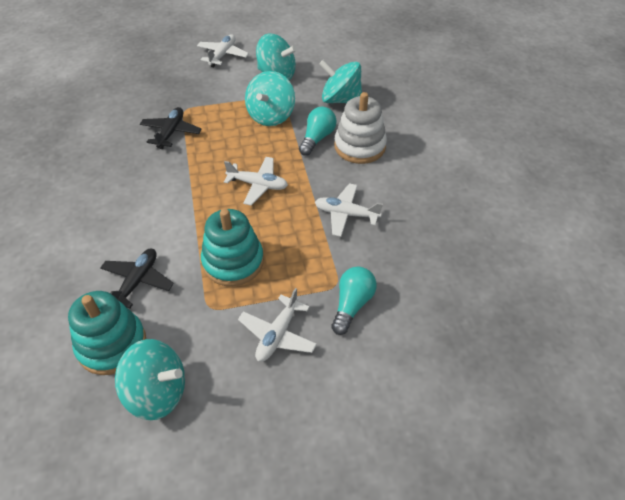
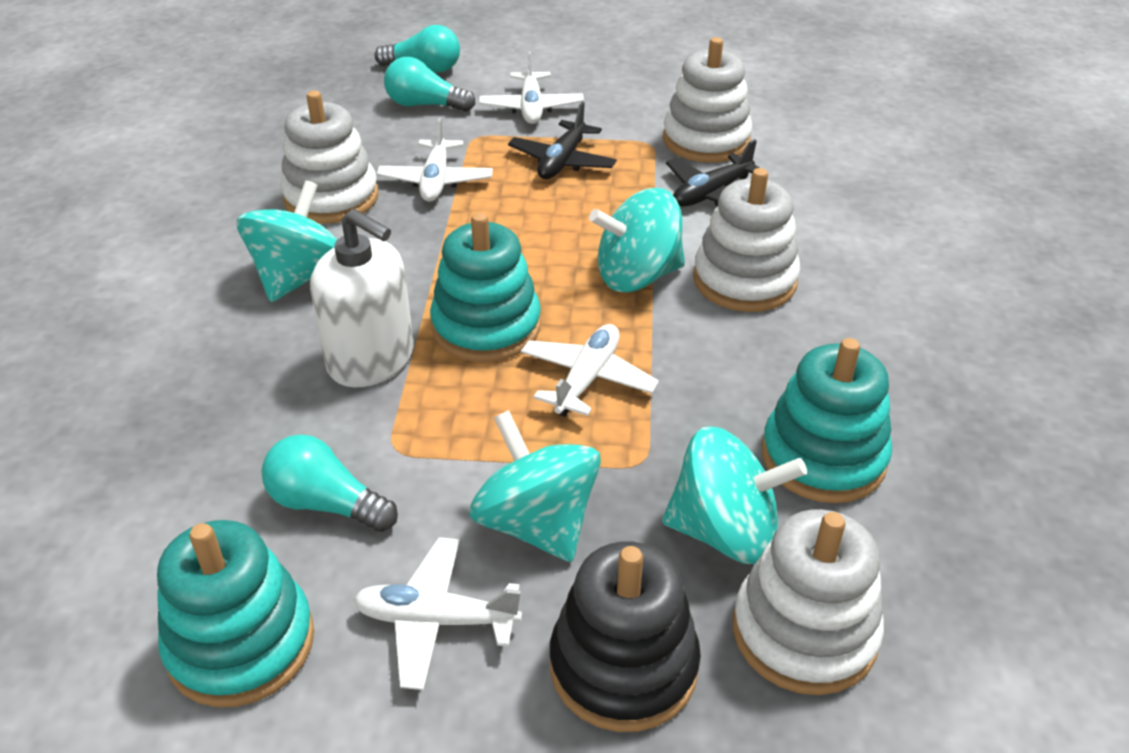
black stacking toy: none = 0 -> [550,542,701,732] = 1
turquoise light bulb: [299,107,337,156] [331,266,377,335] = 2 -> [262,434,398,532] [375,25,460,73] [384,57,475,112] = 3
turquoise stacking toy: [68,291,146,375] [201,209,264,286] = 2 -> [157,520,314,707] [430,212,541,362] [762,338,892,503] = 3
white soap dispenser: none = 0 -> [310,209,414,387] = 1
white stacking toy: [334,92,387,164] = 1 -> [280,90,378,224] [663,37,753,163] [693,168,800,312] [733,509,884,695] = 4

